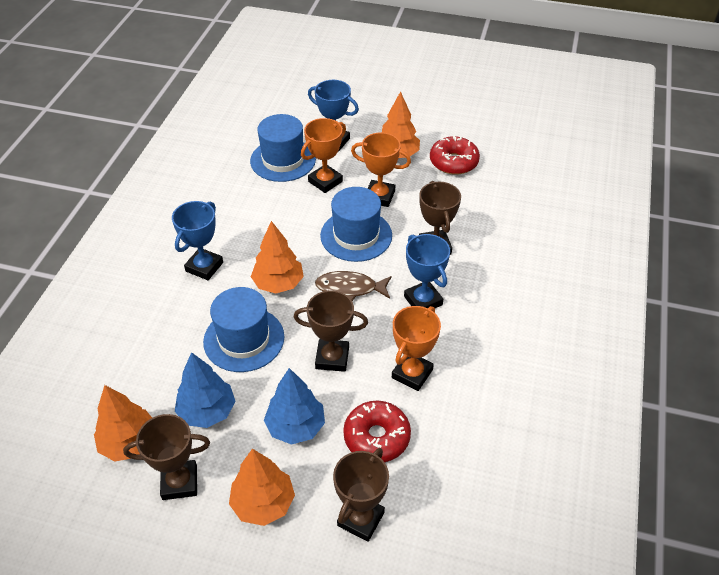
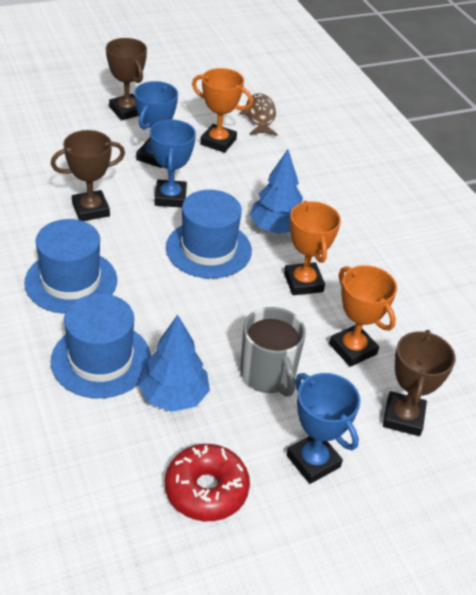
brown trophy: [123,414,210,500] [293,290,368,372] [333,448,389,542] [419,181,461,255] = 4 -> [51,130,125,221] [106,38,147,120] [383,330,456,436] = 3
grey mug: none = 0 -> [240,307,306,397] = 1
orange tree: [94,385,152,461] [229,449,295,526] [251,221,304,294] [382,91,420,158] = 4 -> none = 0
red donut: [343,401,411,462] [430,136,480,175] = 2 -> [165,444,250,521] = 1

